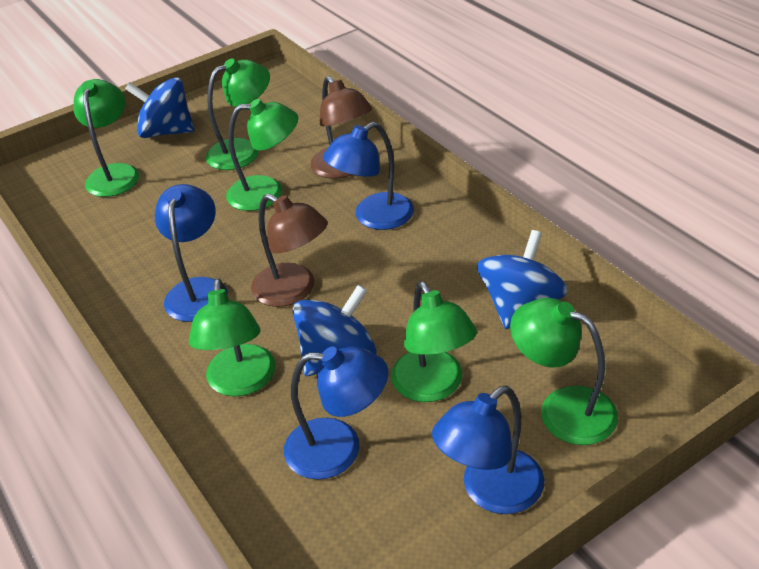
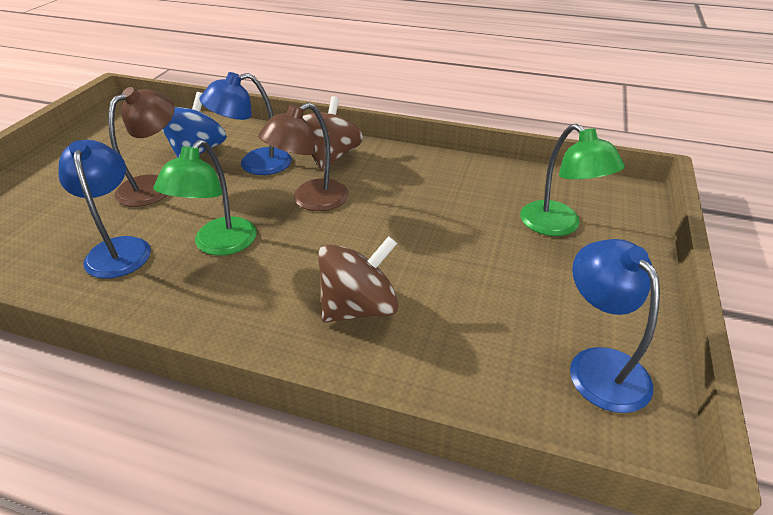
blue lamp: [155,184,228,322] [284,347,388,479] [323,122,414,230] [432,385,545,514] = 4 -> [58,140,151,279] [200,72,292,175] [570,239,660,413] = 3
blue spinning top: [125,77,194,138] [293,285,377,376] [477,230,568,329] = 3 -> [162,92,227,158] = 1
brown spinning top: none = 0 -> [303,96,363,170] [318,236,398,323] = 2
green lamp: [74,79,139,197] [189,278,276,396] [206,58,270,170] [226,99,298,211] [391,281,477,402] [510,298,618,445] = 6 -> [153,140,257,256] [520,124,625,236] = 2

